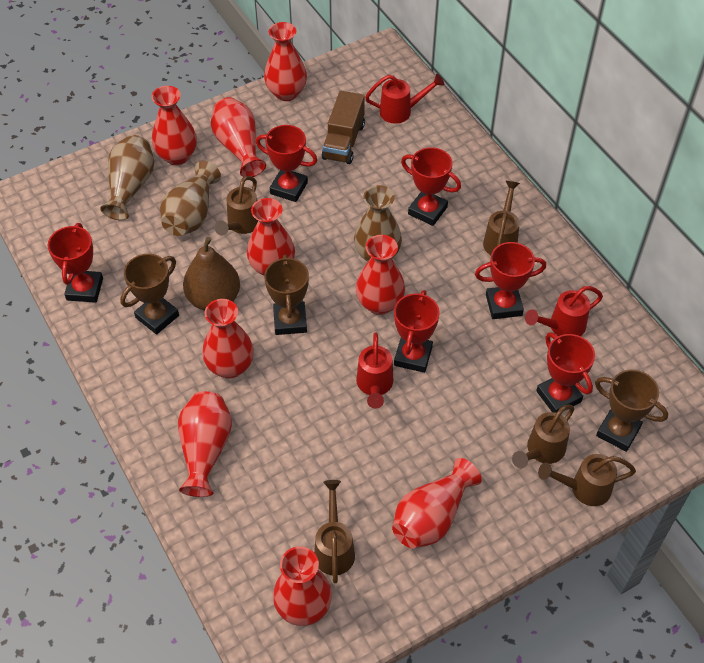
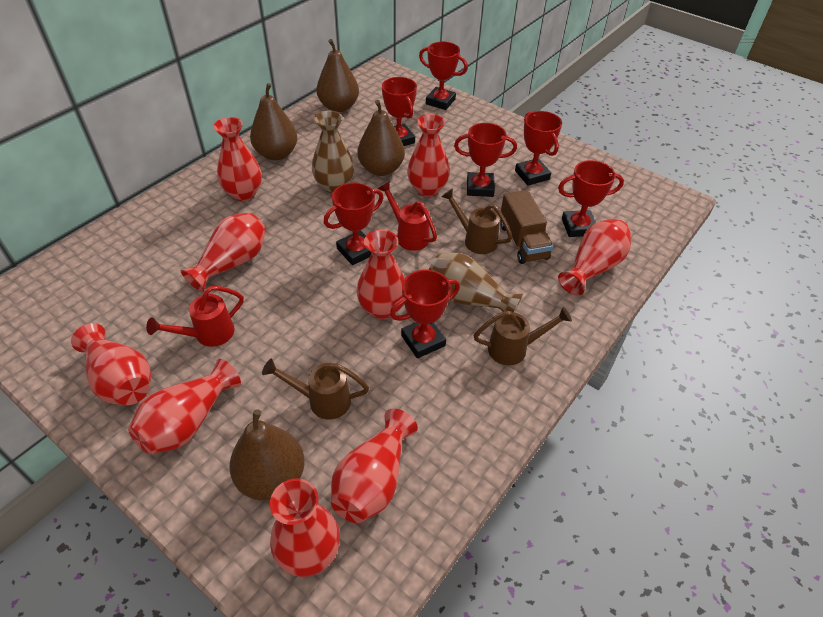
brown pear: [183,237,240,311] = 1 -> [229,409,305,501] [250,83,298,161] [316,39,359,112] [357,100,405,176] = 4
brown trophy: [120,254,179,335] [264,254,309,335] [595,370,668,452] = 3 -> none = 0
brown vase: [100,135,154,220] [160,161,221,236] [354,185,402,262] = 3 -> [312,110,354,193] [429,253,523,312] = 2
brown watering can: [215,176,258,235] [314,480,355,583] [483,181,520,255] [512,405,574,468] [538,454,636,506] = 5 -> [262,359,369,419] [441,188,513,254] [473,307,572,365] = 3
red trophy: [47,223,103,303] [256,125,317,202] [394,290,440,373] [401,147,461,226] [475,242,546,319] [536,333,595,413] = 6 -> [324,183,384,265] [382,77,417,146] [390,270,460,358] [419,42,468,110] [454,123,517,197] [515,111,562,186] [558,160,624,237] = 7
red watering can: [356,332,393,409] [365,74,444,124] [525,286,603,336] = 3 -> [146,286,244,347] [378,182,437,251] = 2

